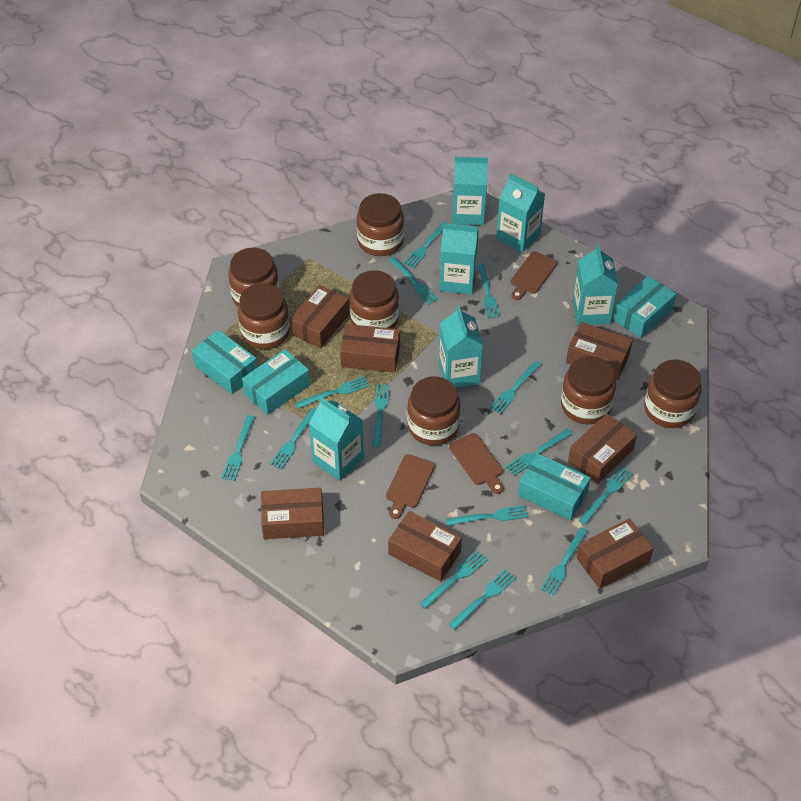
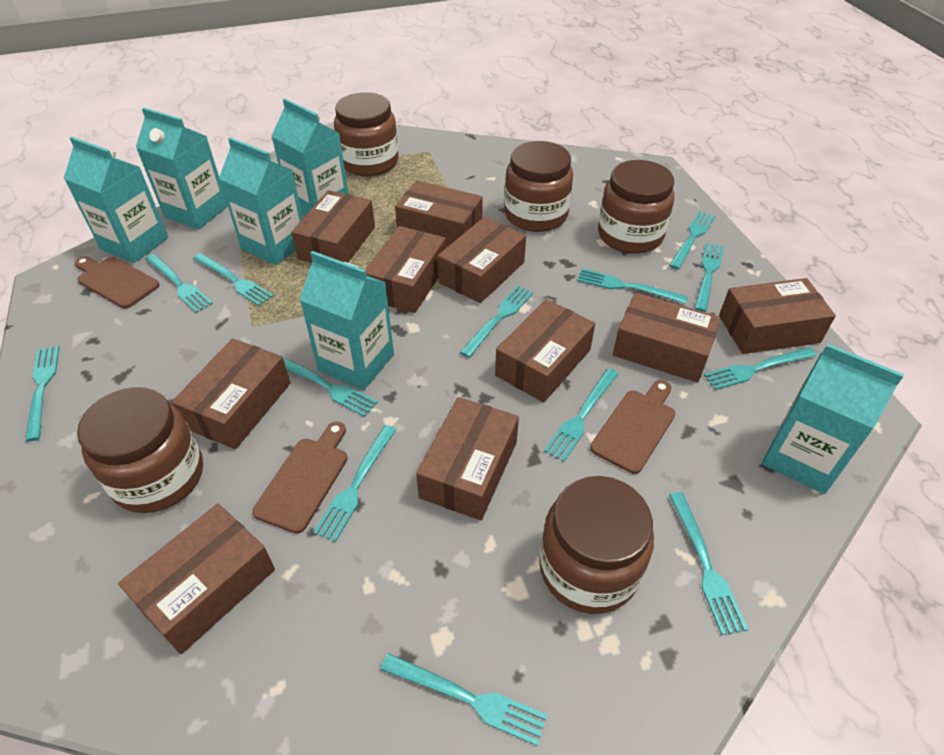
brown box: [261,488,324,539] [290,285,350,348] [340,324,400,373] [388,511,462,582] [566,322,633,380] [568,414,637,483] [577,518,654,589] = 7 -> [118,504,275,654] [171,338,290,449] [291,190,375,263] [365,226,446,313] [395,180,483,246] [416,397,519,520] [438,217,526,303] [495,299,595,402] [613,292,721,382] [719,278,836,354] = 10
brown jar: [228,248,279,307] [238,283,290,349] [349,270,399,329] [357,193,404,256] [407,377,461,446] [561,356,616,424] [644,360,702,428] = 7 -> [77,387,203,513] [334,92,399,176] [504,141,573,232] [539,476,654,614] [598,160,674,254] = 5
turquoise box: [192,330,258,394] [242,349,310,415] [518,453,591,520] [613,276,676,338] = 4 -> none = 0
turquoise fork: [222,415,255,481] [270,408,316,469] [295,376,370,409] [372,384,390,447] [389,257,438,305] [404,222,449,268] [420,551,488,609] [445,505,528,526] [449,569,516,630] [477,263,500,319] [489,361,541,414] [505,429,572,476] [541,527,588,596] [579,467,633,525] = 14 -> [25,346,60,442] [145,253,213,313] [193,253,274,306] [280,355,378,417] [313,425,397,542] [380,653,547,746] [460,285,533,358] [544,368,618,462] [577,269,688,304] [669,211,715,270] [669,492,748,635] [694,243,724,312] [704,347,817,390] = 13

